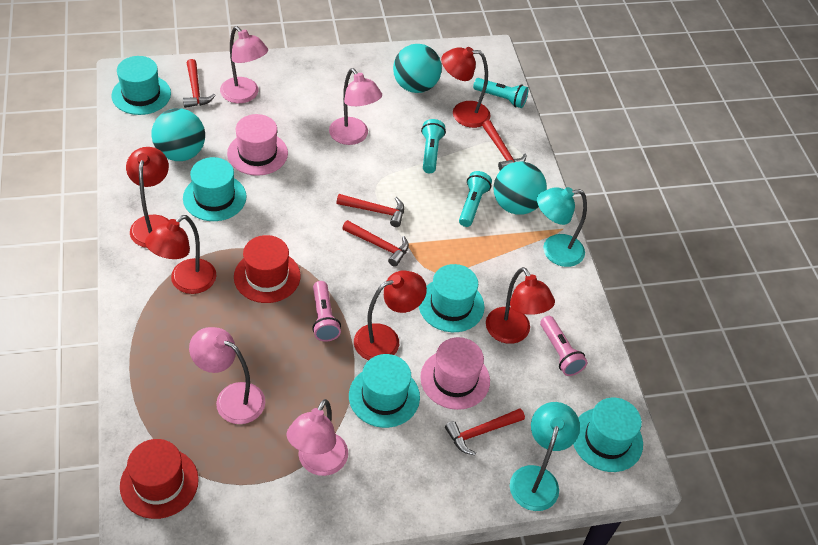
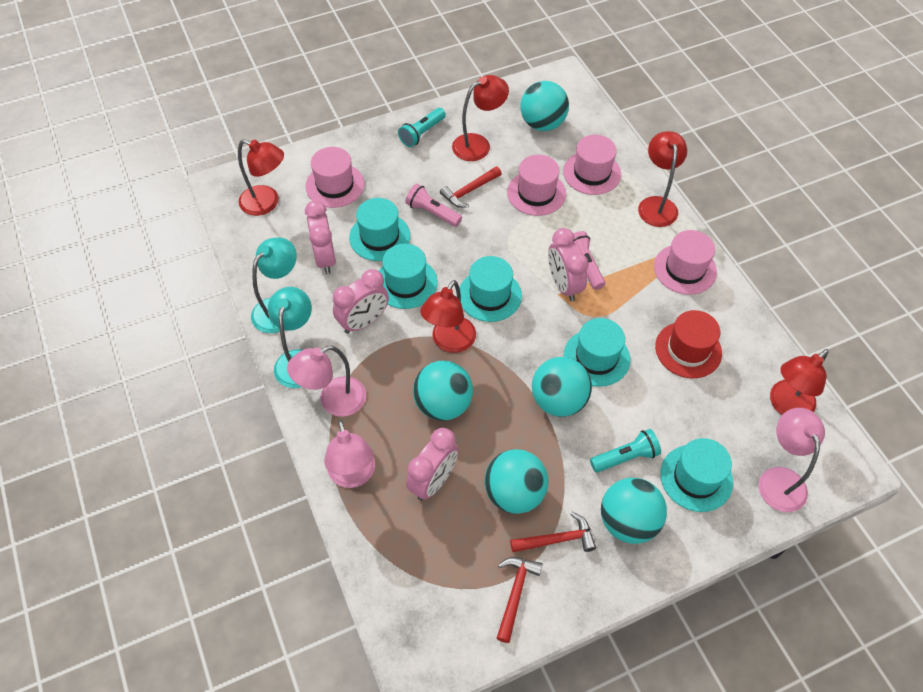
pink clock: none = 0 -> [305,200,336,274] [333,269,389,334] [406,428,459,501] [548,228,589,301] = 4
pink hat: [227,114,288,176] [420,337,490,410] = 2 -> [305,147,364,208] [507,155,566,216] [563,135,621,195] [654,230,717,295] = 4
pink lamp: [189,327,265,424] [220,26,268,103] [286,399,348,476] [329,68,382,145] = 4 -> [287,346,366,417] [324,420,375,488] [759,408,825,512] = 3
red hammer: [183,59,216,108] [336,194,404,227] [342,220,409,267] [445,408,525,455] [482,120,527,170] = 5 -> [440,166,502,208] [497,557,543,643] [510,512,596,552] = 3
red hat: [120,439,199,519] [234,235,301,303] = 2 -> [655,310,722,378] = 1
turquoise ball: [151,108,205,161] [393,44,442,93] [493,162,547,215] = 3 -> [413,361,473,421] [485,449,548,514] [520,81,569,131] [532,357,592,417] [601,478,667,544] = 5
turquoise flashlight: [421,119,446,173] [459,171,492,227] [473,78,528,108] = 3 -> [398,108,446,147] [590,429,661,473] = 2

